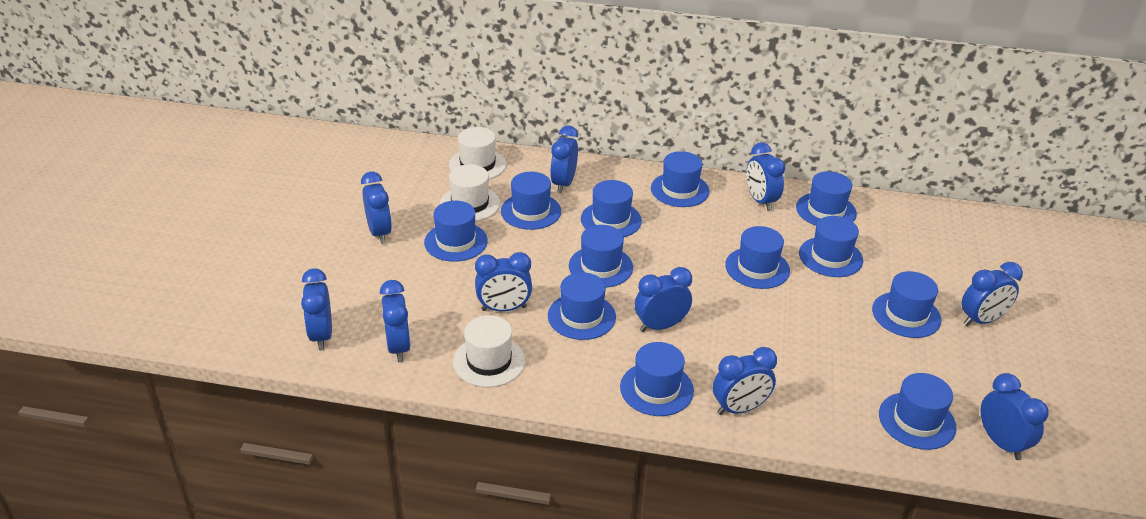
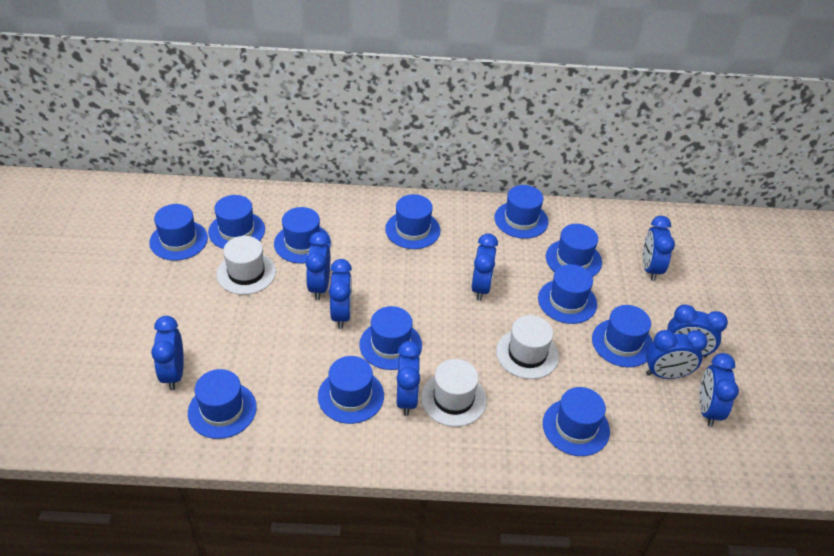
blue clock: [301,268,332,350] [361,172,392,244] [380,280,411,362] [475,252,532,311] [550,126,578,193] [635,267,692,332] [713,347,777,415] [746,142,785,211] [961,262,1023,326] [980,373,1049,460] = 10 -> [151,316,184,390] [306,232,330,300] [329,259,352,329] [396,341,421,416] [472,233,498,301] [643,216,675,281] [646,330,708,379] [667,304,728,357] [699,353,739,427] = 9

